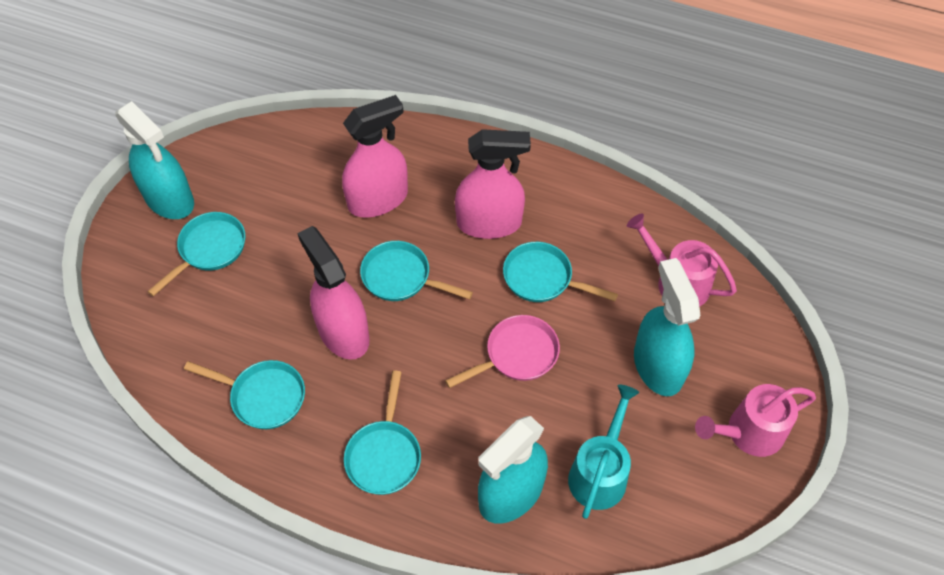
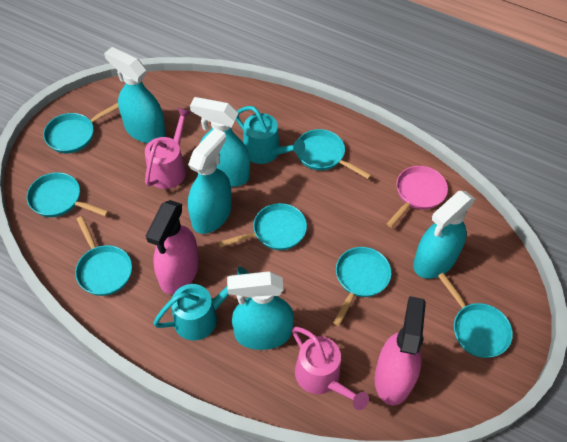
pink spray bottle: [297,226,370,359] [342,95,408,218] [455,129,531,239] = 3 -> [146,200,199,294] [375,296,426,406] = 2
turquoise pan: [147,212,245,296] [184,360,305,429] [344,371,421,495] [360,241,473,301] [503,242,618,302] = 5 -> [27,172,109,217] [43,103,119,153] [75,216,132,296] [218,203,307,250] [297,129,371,179] [333,247,391,326] [438,273,513,358] = 7
turquoise spray bottle: [115,101,194,219] [478,416,548,524] [634,258,701,396] = 3 -> [104,47,166,143] [188,128,232,234] [190,97,250,187] [227,271,294,350] [413,191,475,279] = 5
turquoise watering can: [568,384,639,519] = 1 -> [153,267,249,341] [236,106,305,164] = 2

